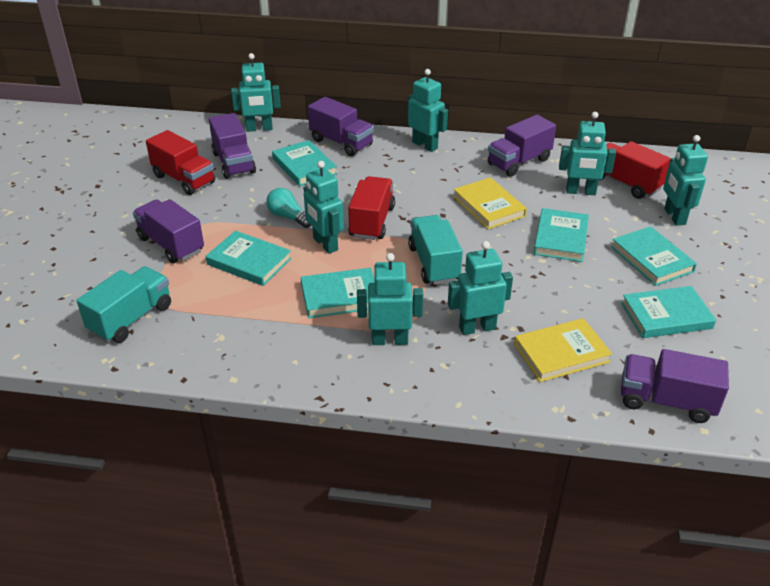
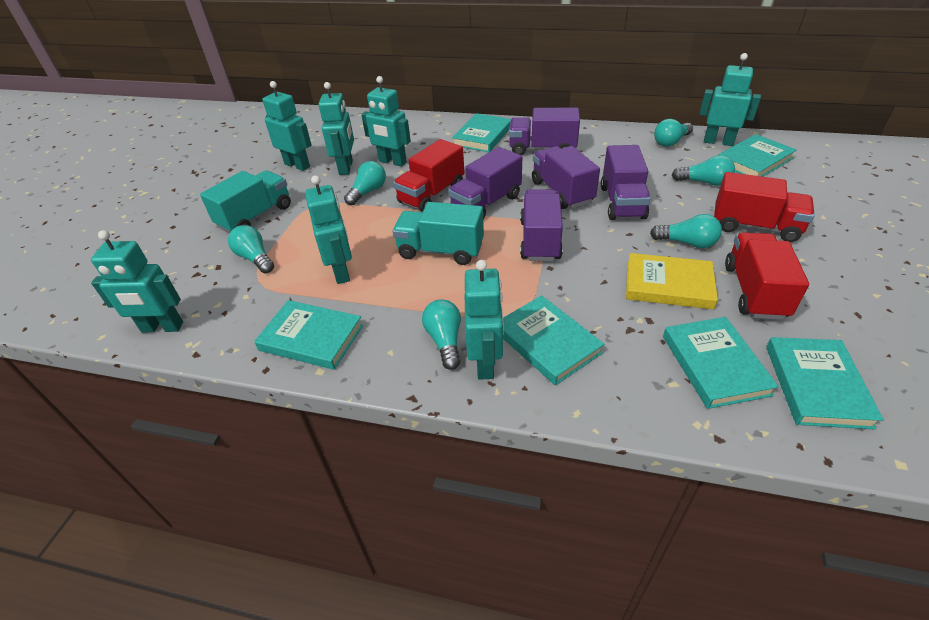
turquoise light bulb: [266,188,311,228] = 1 -> [228,225,274,273] [344,161,386,205] [422,299,461,370] [650,214,722,248] [654,119,693,147] [672,155,735,186] = 6
yellow book: [453,177,527,229] [514,318,612,382] = 2 -> [626,253,718,309] = 1

